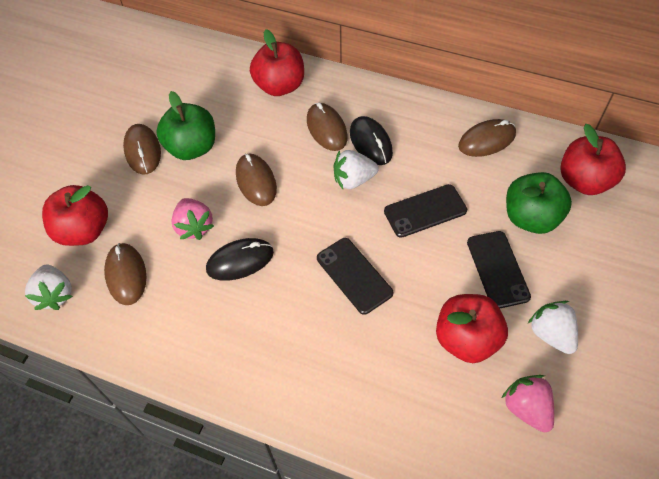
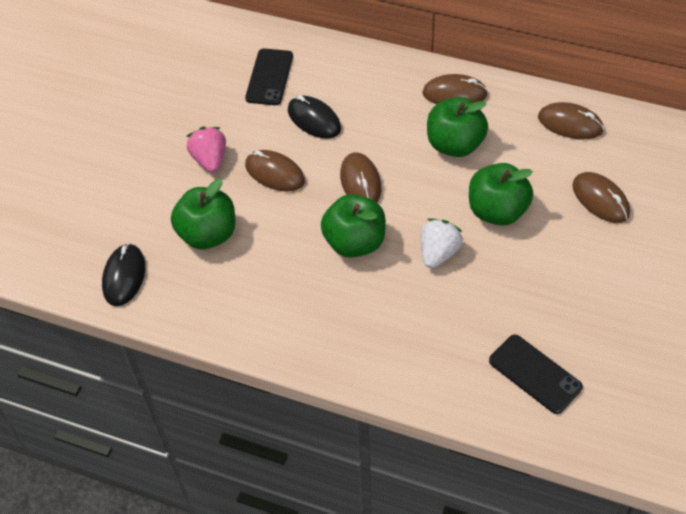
black phone: [317,238,393,315] [384,184,467,238] [467,231,531,308] = 3 -> [245,48,293,105] [489,334,583,414] = 2
green apple: [156,91,215,160] [506,172,572,234] = 2 -> [171,179,236,249] [321,194,386,258] [427,97,488,157] [469,163,533,226] = 4
pink strawberry: [172,198,214,240] [502,375,554,432] = 2 -> [186,127,226,173] = 1
red apple: [42,185,108,246] [250,29,304,96] [436,294,508,363] [560,124,626,195] = 4 -> none = 0
white strawberry: [25,265,73,310] [333,150,379,189] [528,301,578,354] = 3 -> [421,218,463,268] = 1

